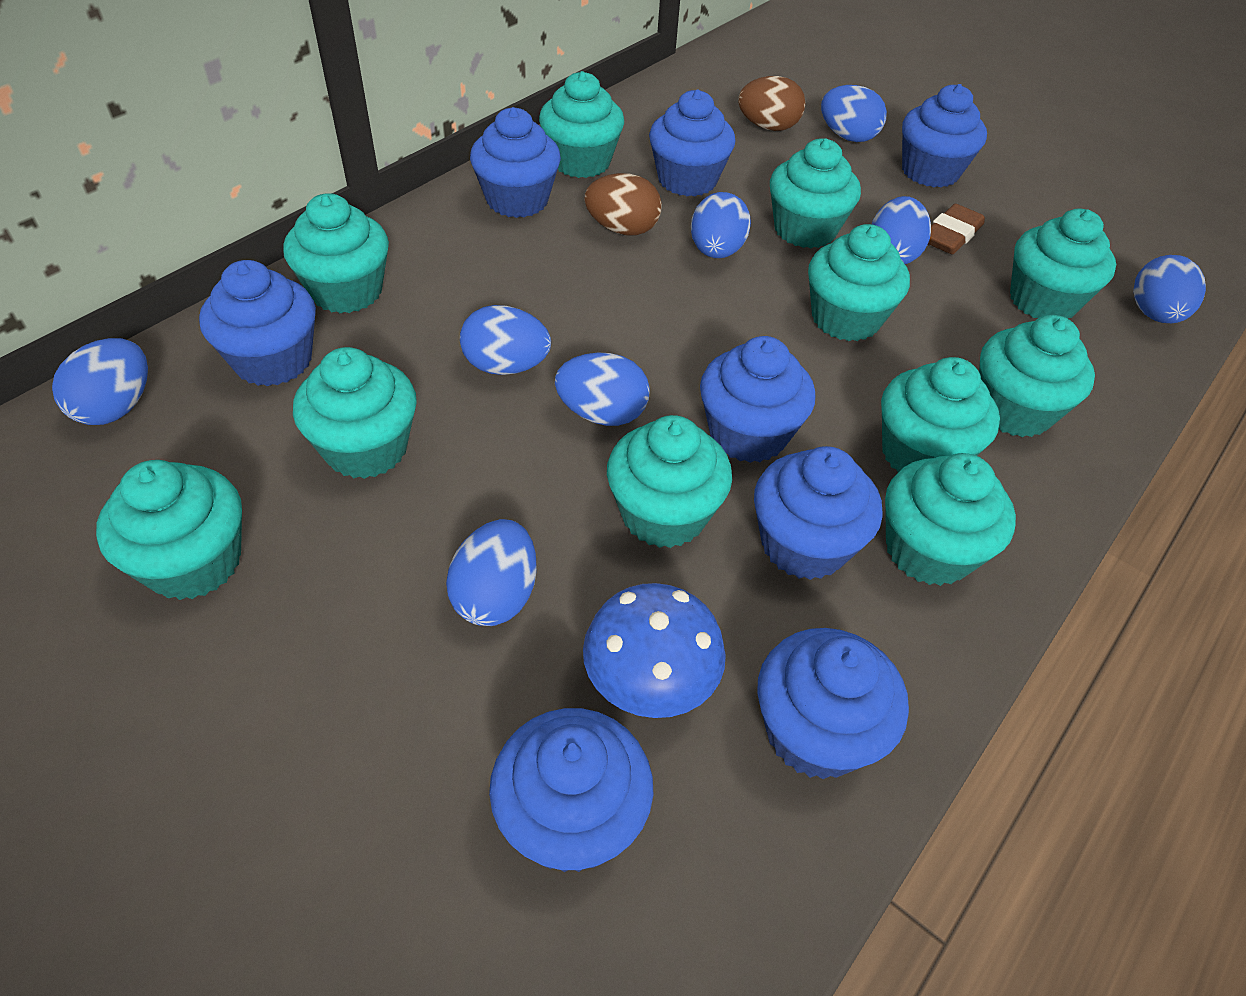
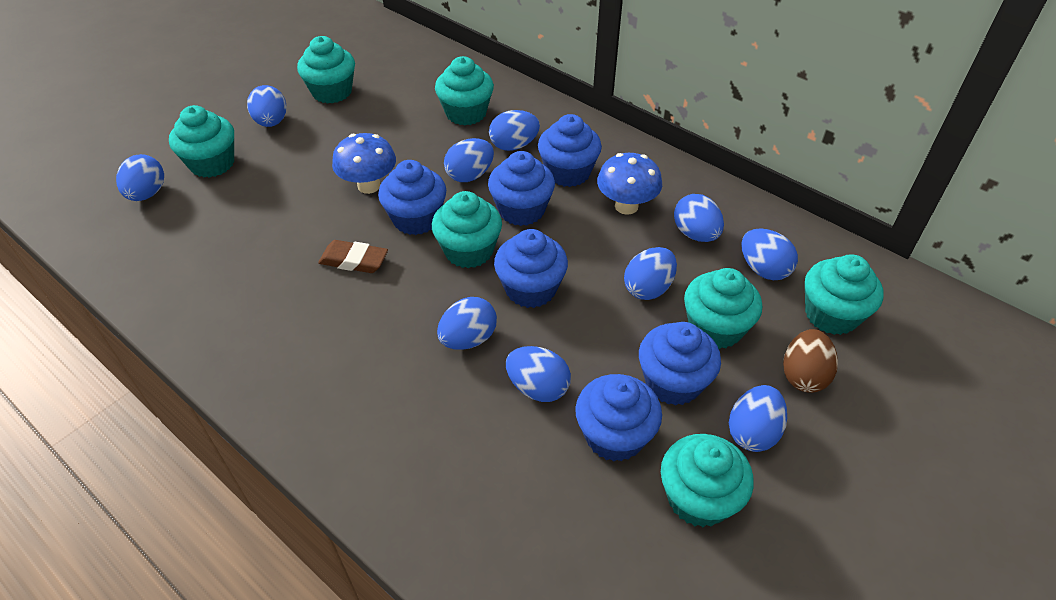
blue cupcake: [199,260,316,386] [470,107,561,218] [489,708,653,872] [649,89,735,196] [700,336,815,463] [754,446,882,580] [757,628,909,779] [902,84,987,188] = 8 -> [378,160,446,235] [488,151,555,226] [494,229,568,308] [538,114,602,187] [575,374,662,462] [639,322,721,406] = 6
blue egg: [52,338,148,425] [446,519,537,626] [460,305,551,375] [555,353,650,426] [691,192,751,258] [821,85,887,142] [872,196,931,264] [1133,255,1206,323] = 8 -> [116,154,164,201] [247,85,287,127] [437,297,497,350] [444,138,494,182] [489,110,540,151] [506,346,571,402] [624,247,677,300] [674,194,724,242] [729,385,787,452] [741,228,798,280] = 10
blue mushroom: [583,583,726,718] = 1 -> [332,133,396,194] [597,153,662,215] = 2
brown egg: [584,173,662,235] [738,76,806,131] = 2 -> [783,329,838,393] = 1
turquoise cupcake: [96,460,242,600] [283,193,389,313] [293,347,417,479] [539,71,624,178] [607,415,732,548] [770,138,861,248] [808,224,910,341] [881,357,1000,472] [885,453,1016,586] [979,315,1095,437] [1010,208,1116,319] = 11 -> [169,105,234,178] [297,36,355,104] [432,191,502,268] [435,56,494,125] [661,434,754,527] [684,268,762,349] [805,254,884,335] = 7

